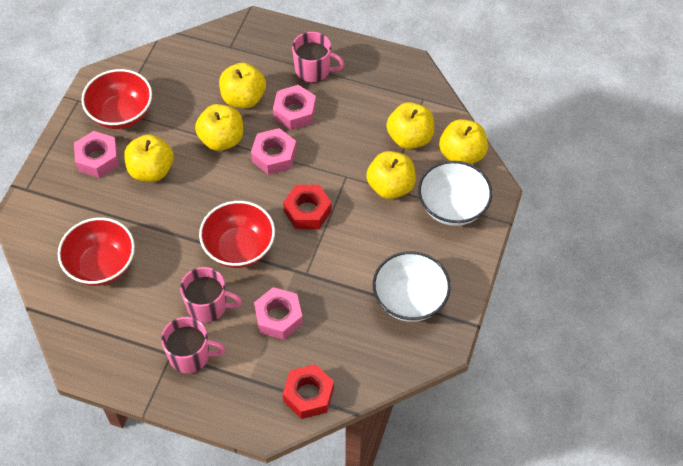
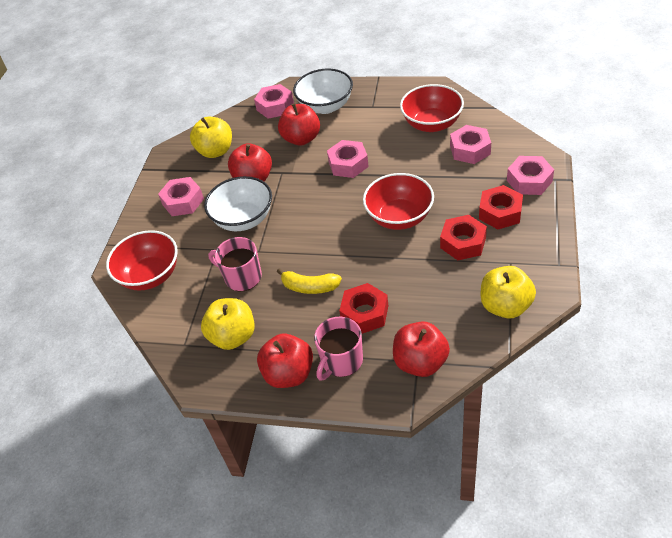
pink mug: [161,317,225,373] [180,267,242,323] [292,32,344,83] = 3 -> [208,237,262,291] [314,317,363,381] = 2
pink nut: [74,131,119,178] [251,128,297,175] [254,287,303,340] [273,85,316,130] = 4 -> [158,177,204,216] [254,84,294,119] [327,140,369,178] [450,125,491,164] [507,156,554,195] = 5
red apple: none = 0 -> [228,143,272,181] [257,334,313,388] [278,103,320,146] [393,321,450,377] = 4
red nut: [283,185,332,229] [283,364,334,419] = 2 -> [339,283,388,334] [440,215,487,260] [479,185,523,229] = 3
yellow apple: [124,134,174,182] [195,104,243,151] [219,63,266,108] [366,151,416,199] [386,102,434,149] [439,119,488,164] = 6 -> [190,117,232,158] [201,298,255,350] [481,266,536,318] = 3
yellow banana: none = 0 -> [277,268,342,294] = 1

